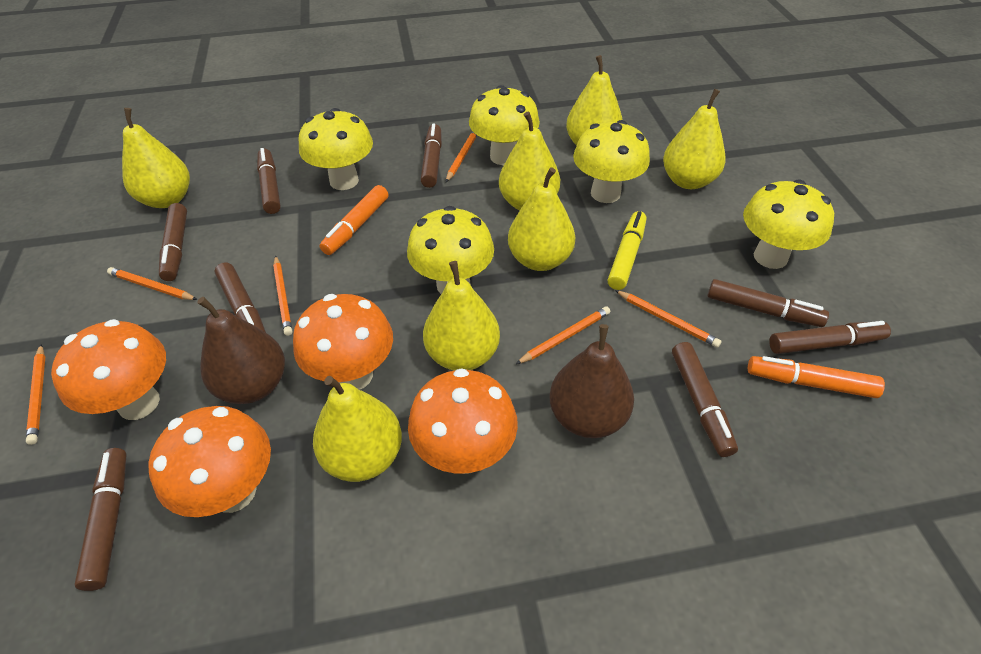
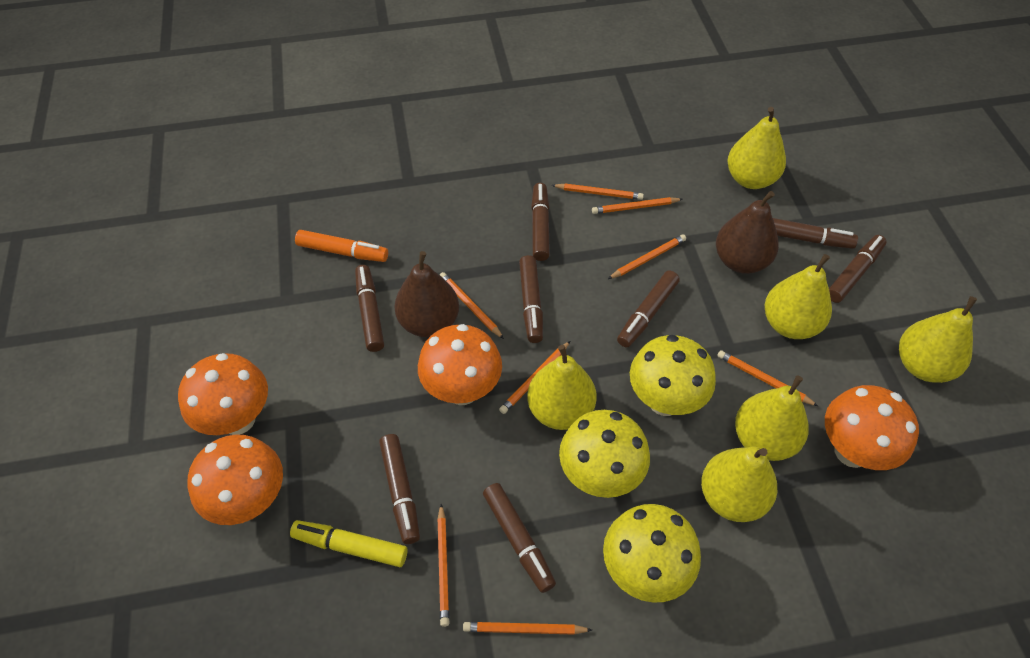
orange marker: [319,185,388,255] [748,356,885,398] = 2 -> [295,230,388,262] = 1
orange pencil: [26,344,45,445] [107,267,198,300] [273,256,292,336] [446,131,477,182] [516,306,610,364] [615,290,721,348] = 6 -> [437,504,450,627] [440,272,504,339] [463,622,592,635] [499,341,570,414] [552,183,644,200] [592,197,683,214] [608,234,686,279] [717,350,818,406] = 8
yellow mushroom: [298,108,373,190] [407,206,494,294] [469,85,540,165] [573,120,650,203] [743,180,834,269] = 5 -> [559,410,650,498] [603,504,701,603] [630,335,716,416] = 3
yellow pear: [122,108,190,208] [313,376,402,482] [423,261,500,371] [499,112,560,210] [508,167,575,271] [566,55,623,146] [663,89,726,189] = 7 -> [527,345,597,430] [701,446,777,522] [728,107,786,189] [735,376,809,461] [765,254,832,339] [899,296,977,383] = 6

